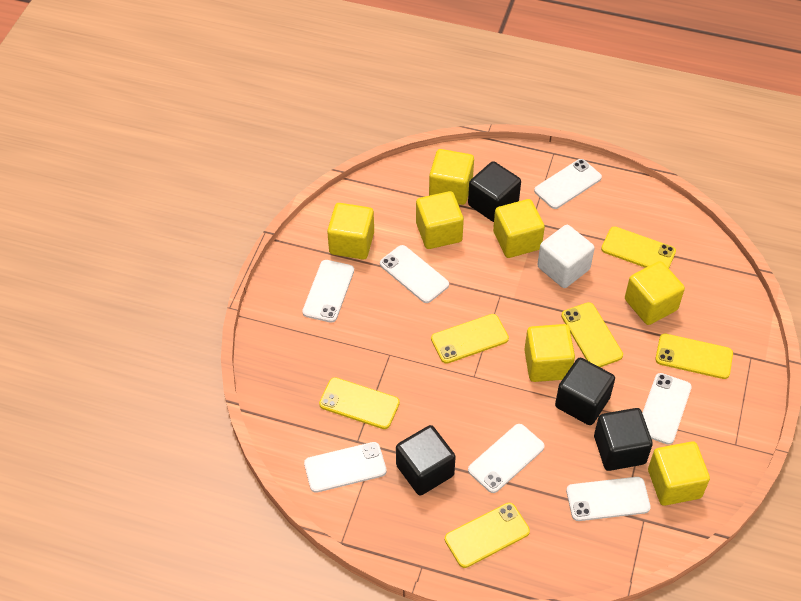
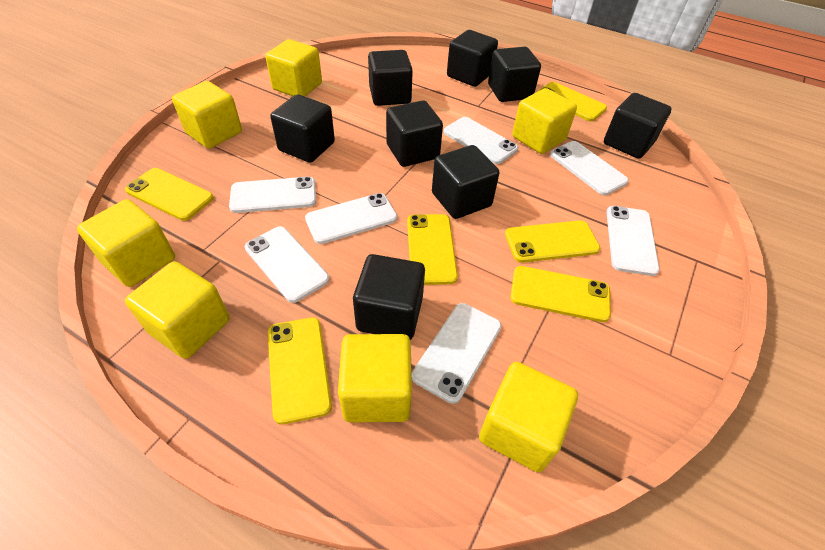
black cube: [396,425,456,496] [468,161,521,222] [555,358,615,425] [594,408,653,471] = 4 -> [270,94,335,163] [353,254,425,340] [368,50,413,106] [386,100,443,167] [432,145,499,219] [447,30,498,87] [488,47,541,102] [604,93,672,159] = 8
white cube: [537,225,595,288] = 1 -> none = 0

